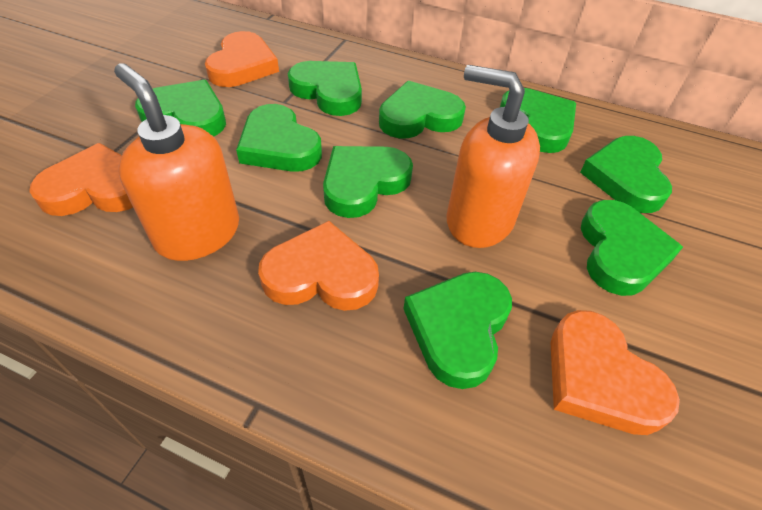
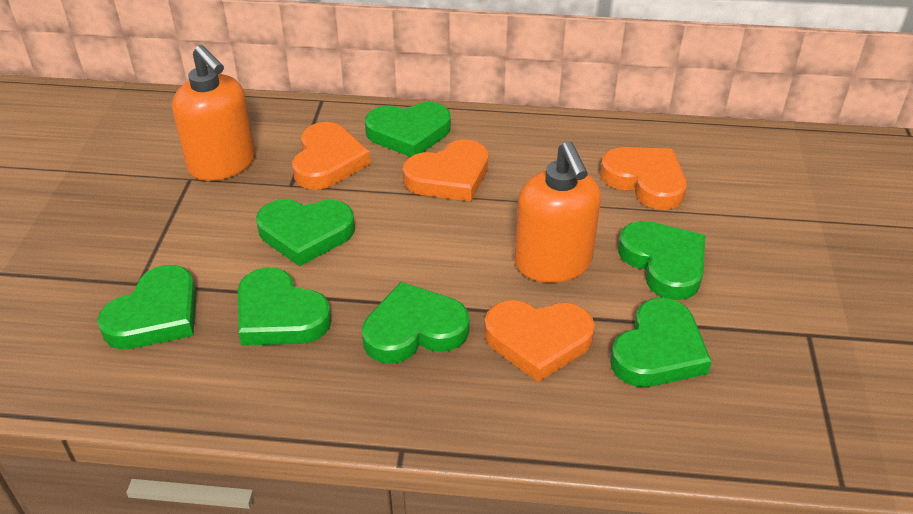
green heart: [135,80,226,136] [236,104,322,172] [288,61,362,116] [323,146,413,218] [379,81,466,138] [404,272,512,389] [500,88,576,153] [580,136,672,213] [581,200,683,296] = 9 -> [97,265,196,349] [238,267,332,346] [256,199,355,266] [362,282,470,364] [365,102,451,157] [610,298,712,387] [618,221,706,300] = 7

